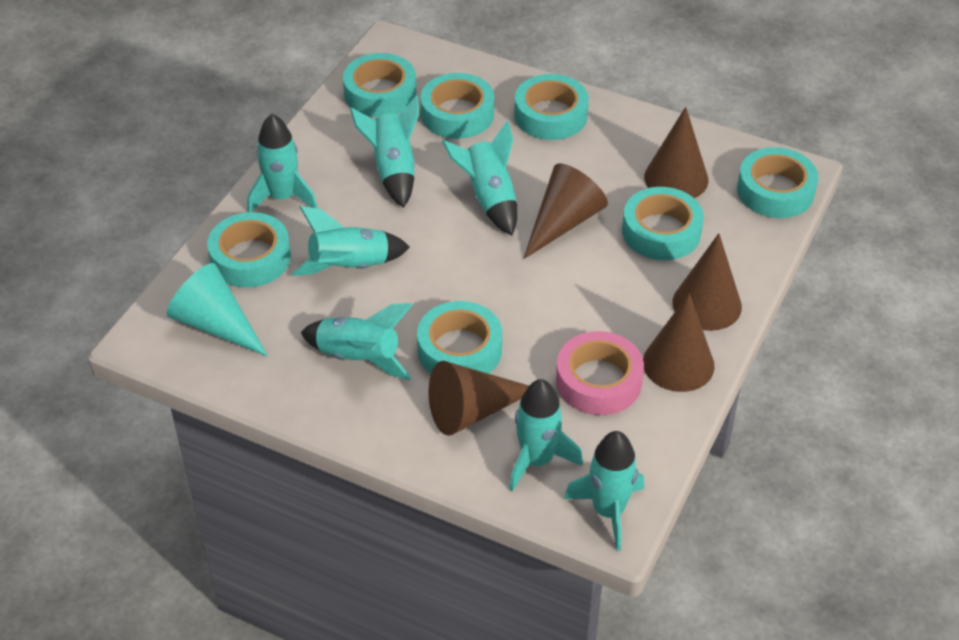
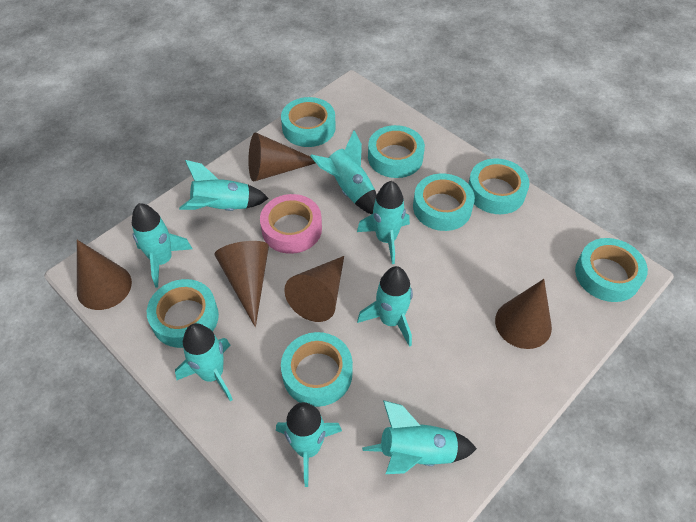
turquoise cone: [166,263,268,357] = 1 -> none = 0
turquoise rocket: [247,114,318,212] [292,206,410,276] [301,303,413,380] [350,96,419,208] [442,121,517,236] [509,379,583,492] [564,431,644,551] = 7 -> [132,203,192,287] [175,323,233,402] [179,160,269,211] [276,402,342,487] [310,130,377,214] [357,181,410,264] [357,266,413,347] [362,400,477,474] = 8

